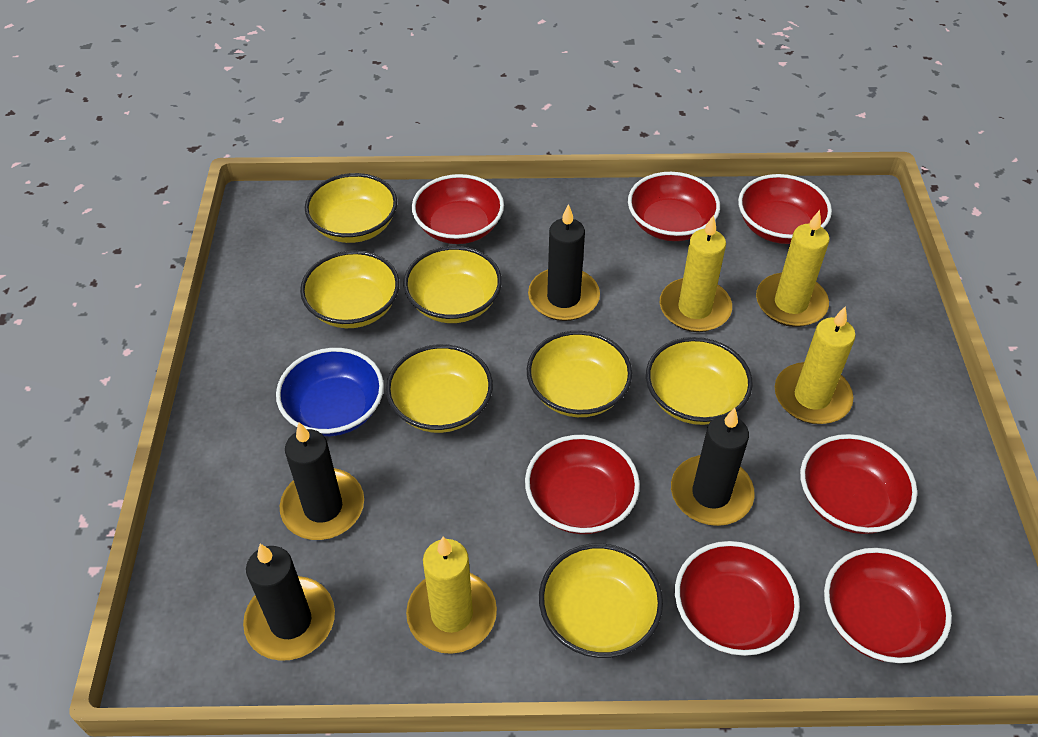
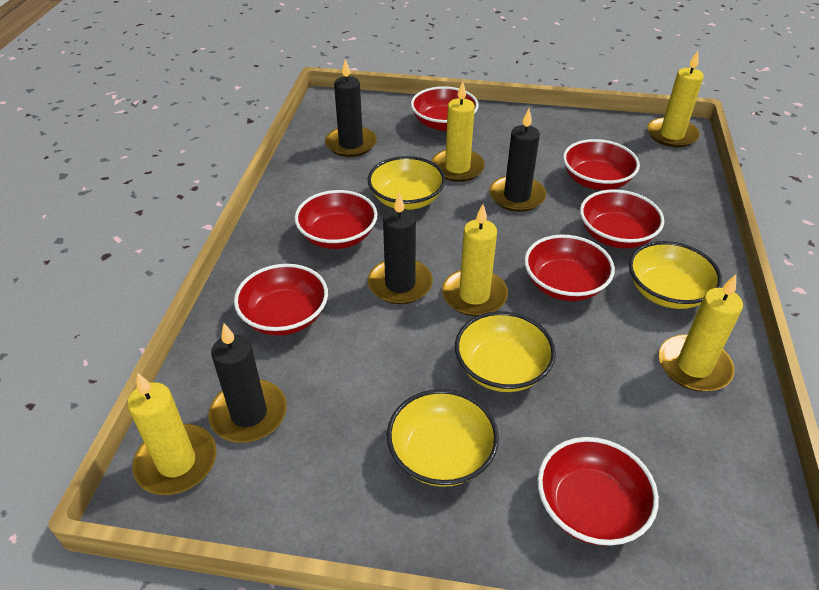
blue bowl: [276,348,384,436] = 1 -> none = 0
yellow bowl: [300,250,400,328] [305,173,397,243] [386,344,493,433] [403,246,502,323] [527,331,632,417] [539,543,663,658] [646,337,753,425] = 7 -> [368,156,446,210] [387,389,499,487] [455,311,556,392] [629,241,722,309] = 4
yellow candle: [406,537,497,654] [660,215,732,332] [756,210,830,327] [775,306,856,424] = 4 -> [127,373,217,495] [431,81,485,182] [442,204,508,316] [647,51,704,147] [659,274,743,392] = 5

